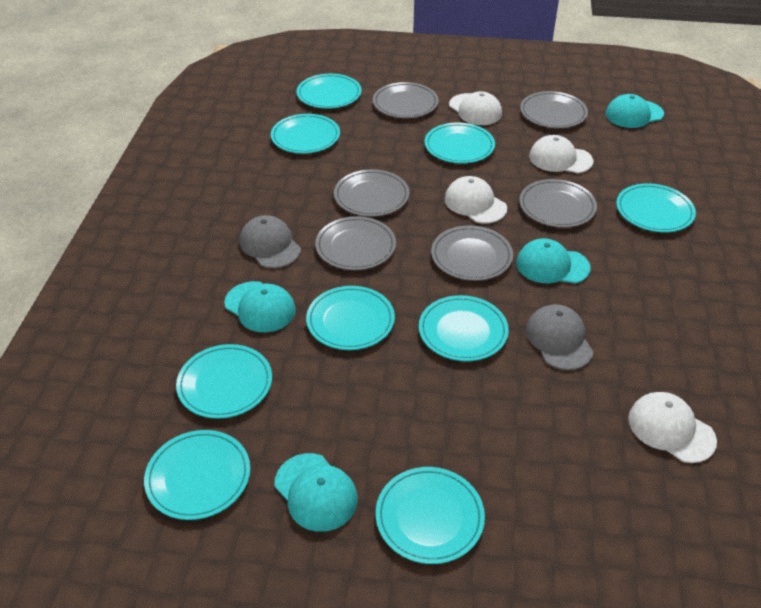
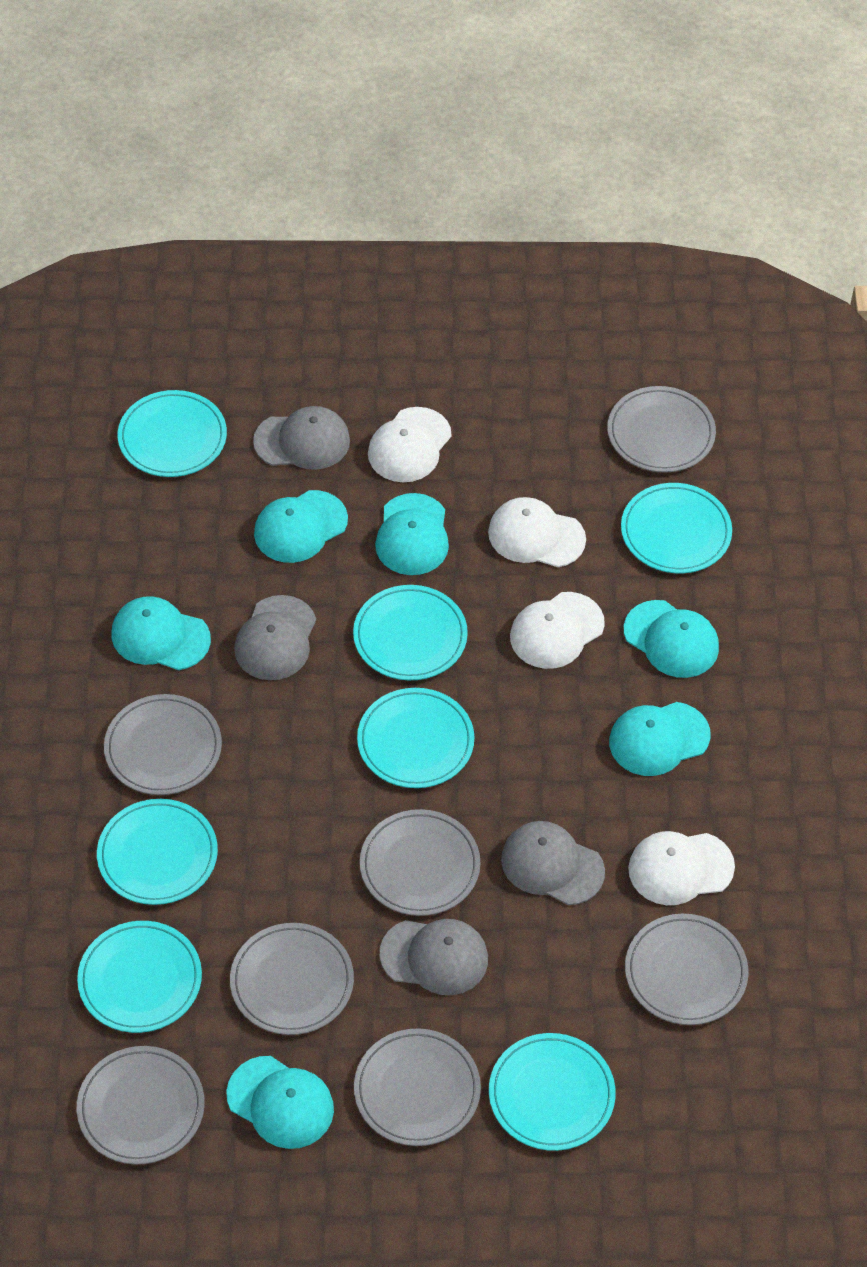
grey cap: [240,215,301,268] [526,304,593,370] = 2 -> [234,595,316,680] [253,406,350,470] [380,919,488,995] [501,821,605,905] = 4
grey plate: [315,216,396,270] [334,169,409,217] [373,82,439,118] [431,226,513,281] [519,179,597,228] [520,91,588,128] = 6 -> [77,1046,205,1165] [104,694,222,795] [230,923,354,1035] [354,1029,481,1146] [360,809,480,916] [607,386,716,473] [625,914,749,1025] = 7
turquoise cap: [224,281,296,332] [275,453,358,532] [516,238,591,283] [605,94,664,128] = 4 -> [111,596,211,670] [226,1056,334,1149] [254,490,348,563] [375,493,449,575] [609,702,711,776] [624,600,719,678] = 6
turquoise plate: [144,430,250,520] [176,344,272,419] [271,114,340,154] [297,74,362,109] [306,286,395,350] [376,467,485,564] [419,295,509,361] [425,123,495,163] [616,183,696,232] = 9 -> [77,921,202,1033] [97,799,218,905] [118,390,227,477] [353,585,468,680] [357,688,474,788] [489,1033,616,1151] [621,483,732,573] = 7

